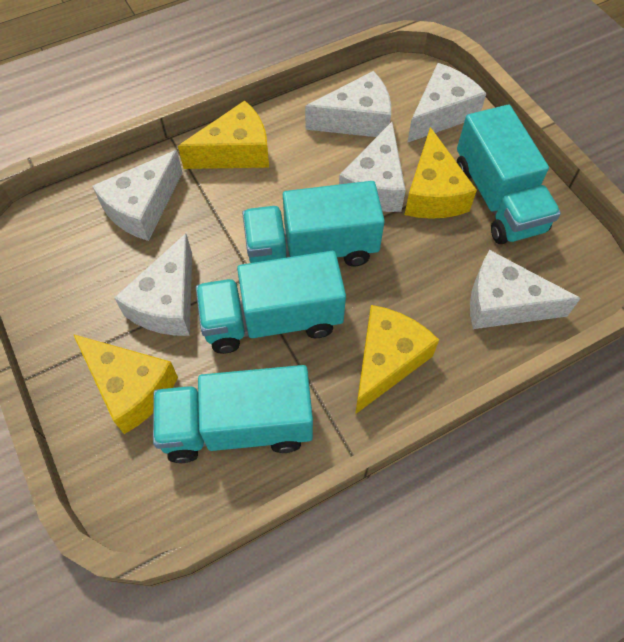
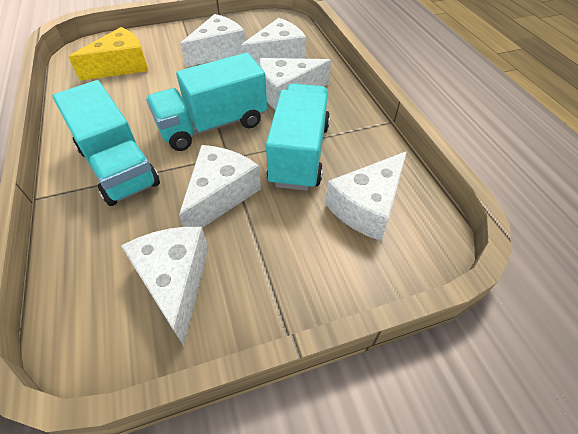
turquoise truck: [153,365,313,463] [196,251,346,354] [242,181,385,266] [457,105,561,244] = 4 -> [53,80,160,206] [146,53,267,151] [266,84,330,191] = 3
yellow cheese: [73,334,178,434] [178,101,269,169] [355,305,439,414] [404,127,477,219] = 4 -> [68,27,148,81] = 1

